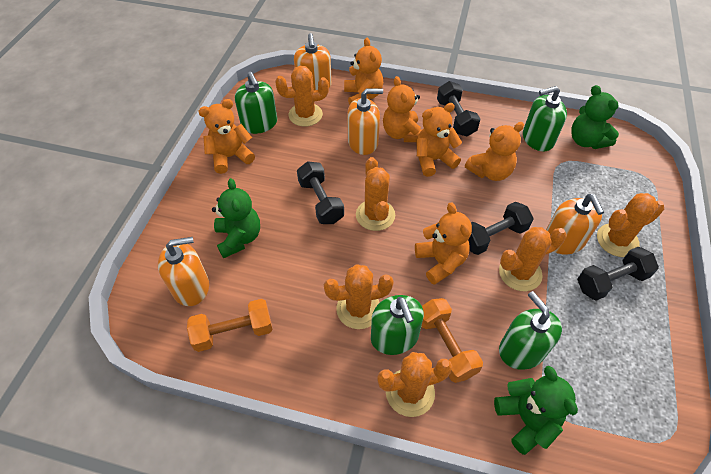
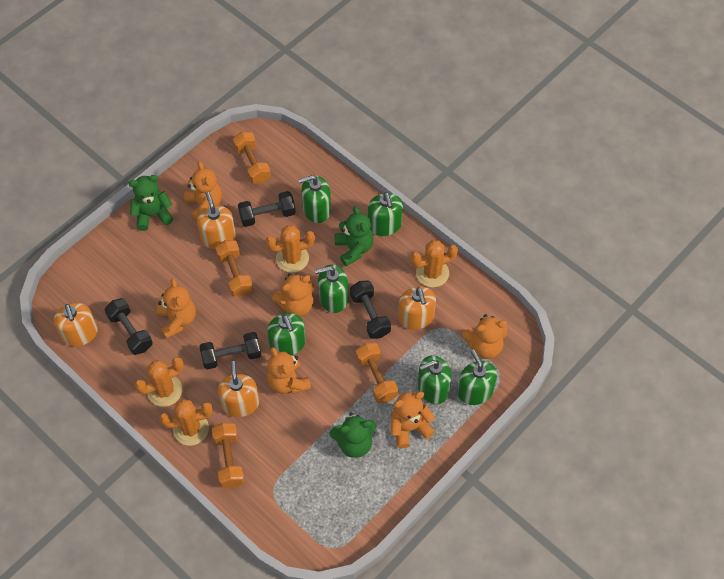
green soap dispenser: [235,72,277,134] [371,295,424,355] [499,291,562,370] [523,86,567,151] = 4 -> [267,313,306,355] [298,175,331,223] [315,264,348,313] [368,192,403,236] [418,356,452,404] [457,349,497,405] = 6
orange cactus: [275,66,329,127] [324,264,394,329] [356,157,395,231] [377,352,453,417] [499,227,567,291] [597,193,664,257] = 6 -> [135,357,184,407] [159,399,213,446] [266,225,315,273] [411,240,458,287] = 4
orange dumbbell: [187,299,273,352] [422,298,483,383] = 2 -> [212,423,244,488] [215,240,253,297] [233,132,271,184] [356,342,398,403] = 4

